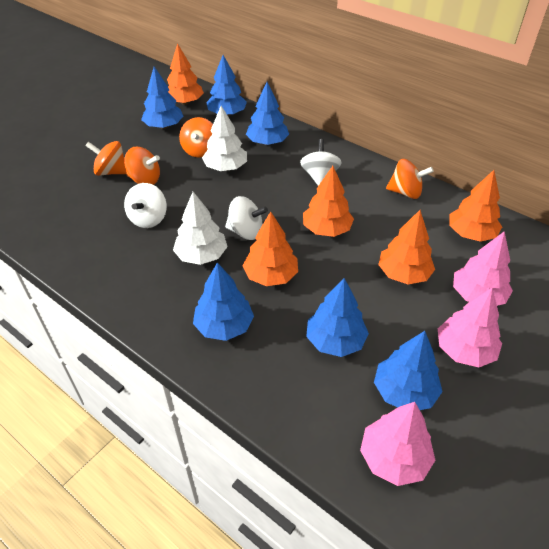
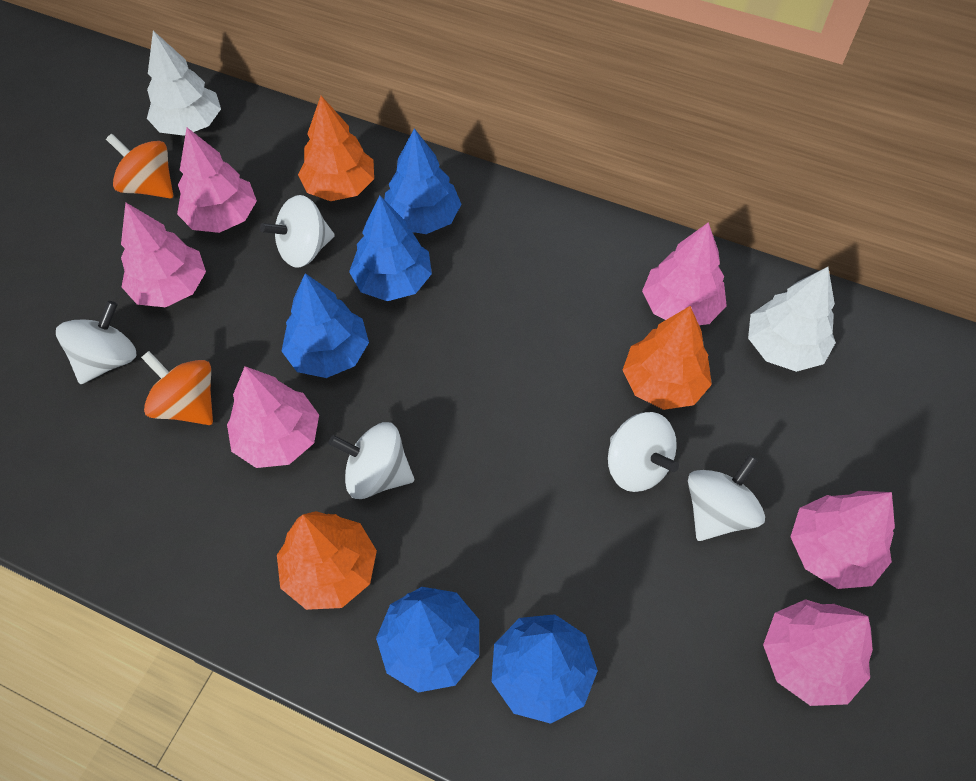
blue tree: [141,66,183,129] [193,262,254,341] [206,55,247,116] [246,82,289,145] [306,278,369,357] [374,331,443,410] = 6 -> [282,273,369,378] [349,196,432,301] [376,587,479,693] [384,128,461,234] [491,614,598,724] = 5
orange spinning top: [86,141,127,176] [124,147,160,185] [179,117,213,158] [386,159,434,199] = 4 -> [106,134,173,198] [141,351,213,425] = 2
orange tree: [167,43,204,105] [243,212,298,286] [303,166,354,237] [378,210,435,284] [449,170,502,242] = 5 -> [277,511,377,610] [298,96,374,201] [623,306,712,410] = 3
pink tree: [360,402,435,486] [438,288,502,367] [453,231,513,306] = 3 -> [121,202,206,307] [177,128,257,233] [227,366,319,468] [642,222,727,325] [763,599,873,706] [790,491,895,589] = 6
white spinning top: [124,183,167,228] [225,196,268,240] [300,139,342,186] = 3 -> [56,301,136,384] [260,195,335,268] [328,422,414,499] [608,412,679,492] [688,455,765,541] = 5

